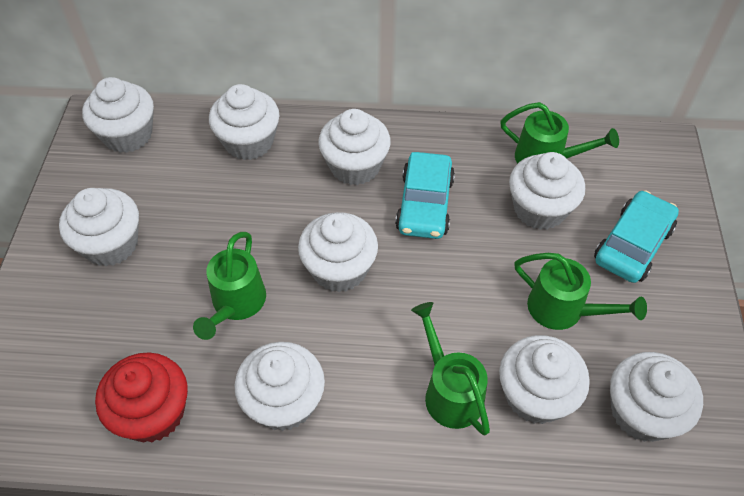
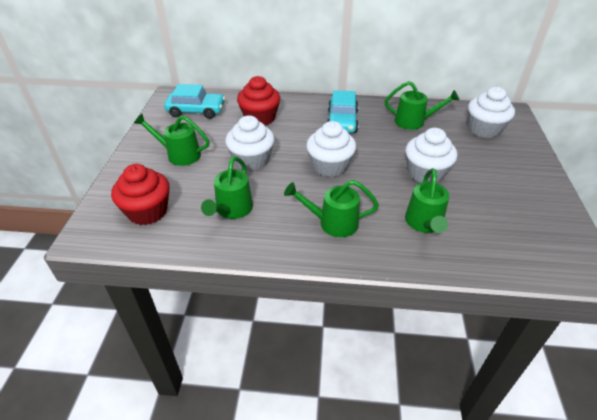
green watering can: [193,232,266,340] [411,302,490,435] [500,102,619,164] [514,253,647,330] = 4 -> [134,114,210,166] [201,156,253,219] [284,180,379,237] [385,81,459,130] [405,168,449,233] = 5
red cupcake: [95,352,188,442] = 1 -> [111,164,169,225] [237,76,280,126] = 2
white cupcake: [59,188,139,266] [82,77,154,153] [209,84,279,160] [235,342,325,431] [298,212,378,292] [318,109,391,185] [499,335,590,424] [509,152,585,230] [610,352,703,442] = 9 -> [225,115,275,171] [306,121,356,177] [405,128,457,183] [468,87,515,138] = 4

